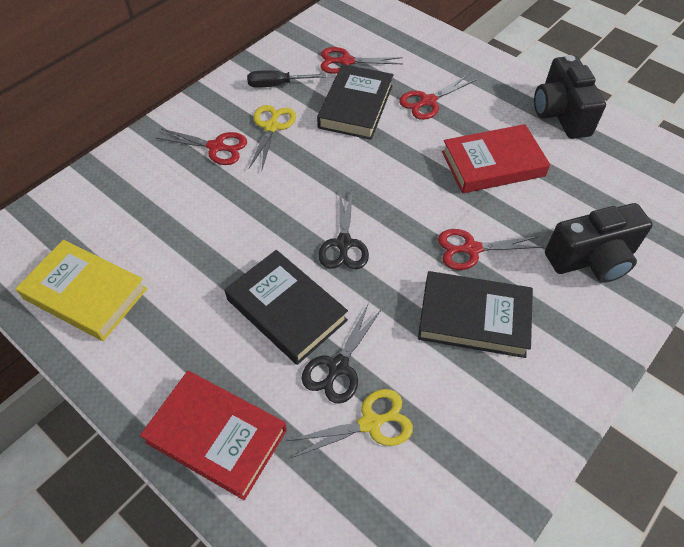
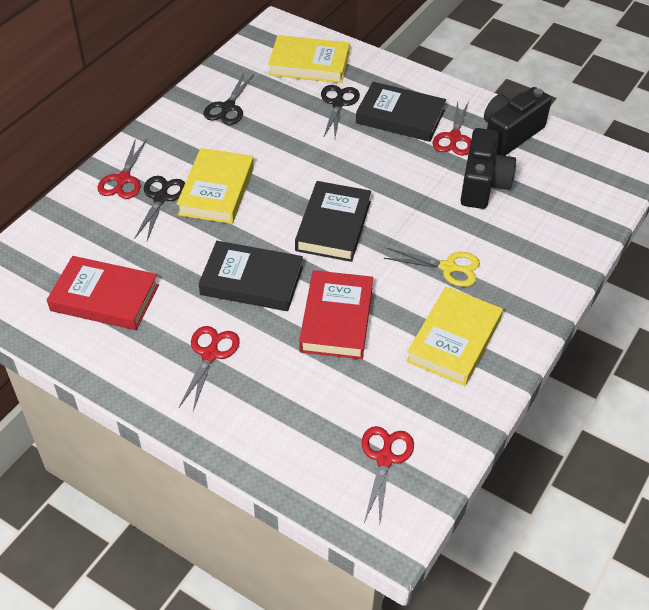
black scissors: [301,303,382,404] [318,189,369,269] = 2 -> [134,176,185,241] [204,73,254,125] [321,85,360,138] = 3
black screwdriver: [247,70,326,88] = 1 -> none = 0
yellow book: [15,240,148,341] = 1 -> [176,148,254,224] [268,35,349,83] [406,287,503,386] = 3
yellow scissors: [249,105,296,169] [287,389,413,458] = 2 -> [384,248,480,287] = 1

